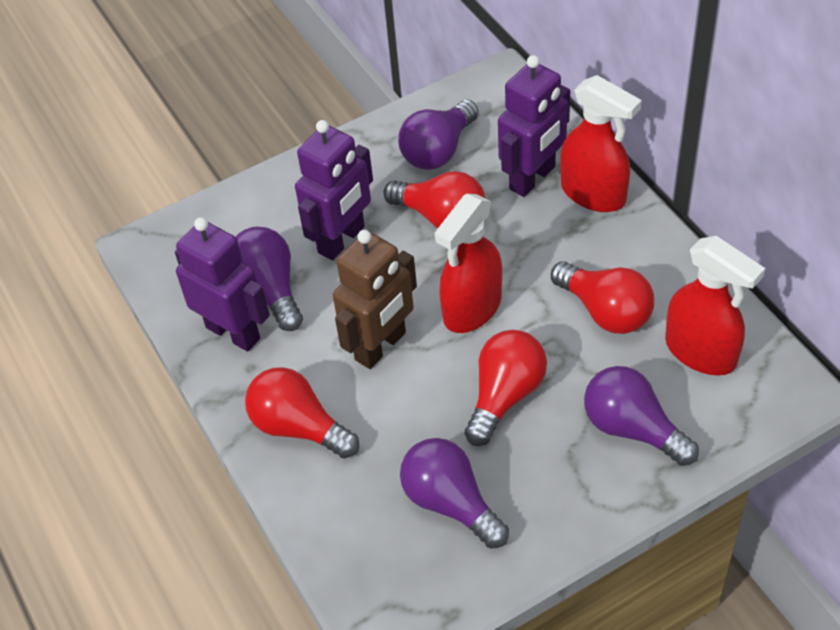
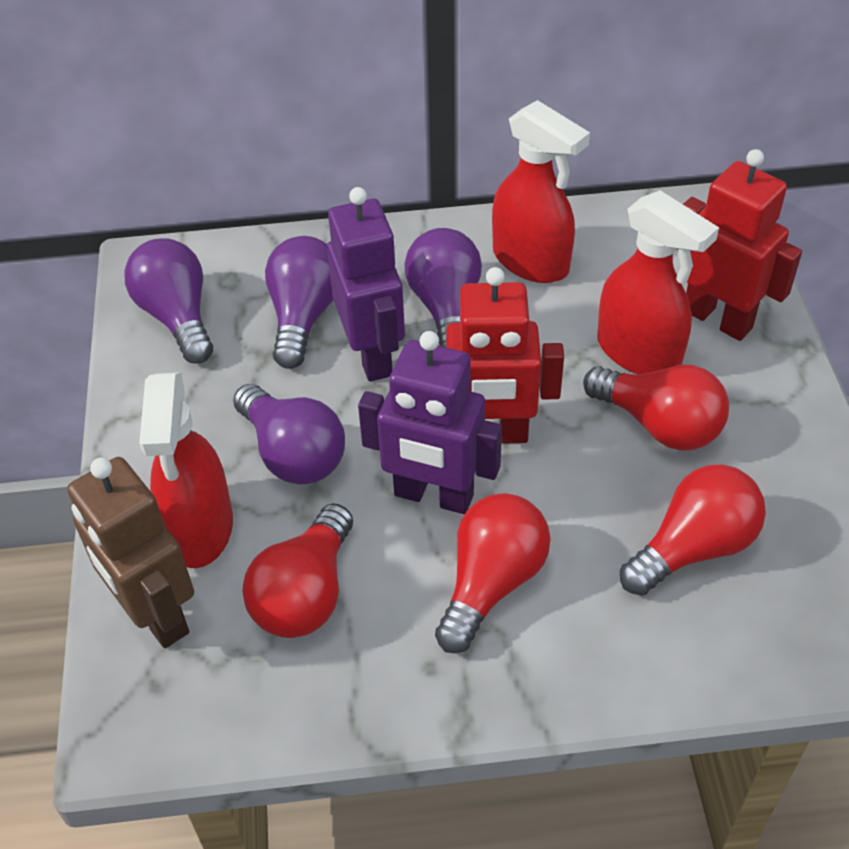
purple robot: [175,217,270,352] [295,120,373,260] [498,55,570,197] = 3 -> [327,187,405,382] [358,331,502,514] = 2
red robot: none = 0 -> [442,267,564,443] [683,149,802,341] = 2

